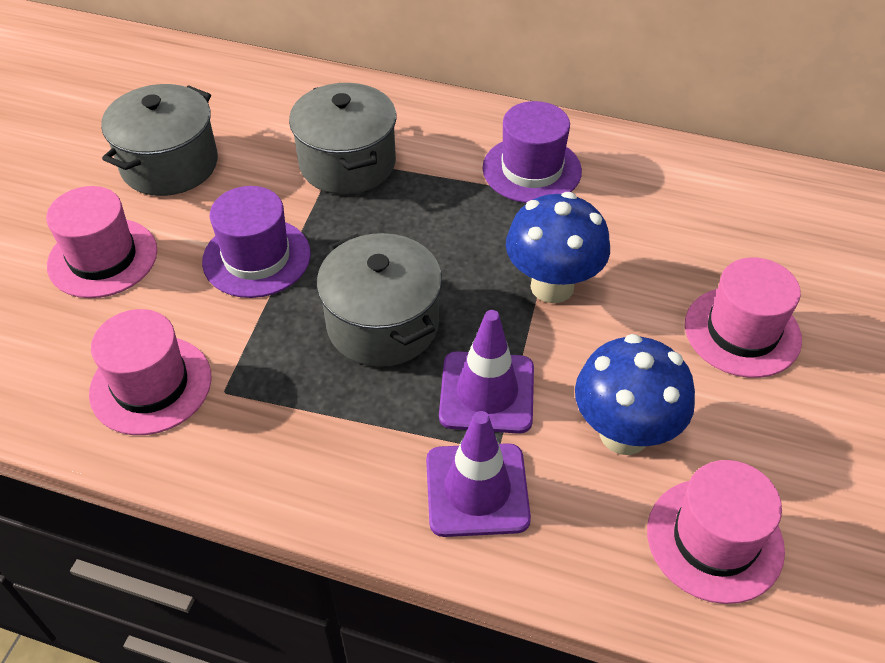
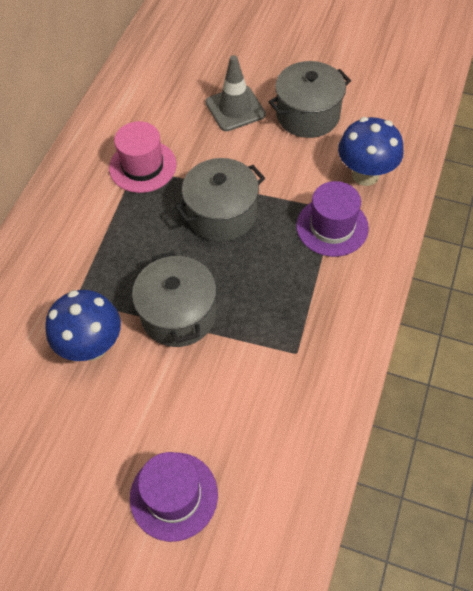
grey traffic cone: none = 0 -> [206,55,266,131] = 1
pink hat: [46,186,157,298] [89,309,212,435] [647,460,785,604] [685,258,802,378] = 4 -> [109,121,176,193] = 1
purple traffic cone: [426,411,531,537] [439,310,534,434] = 2 -> none = 0

